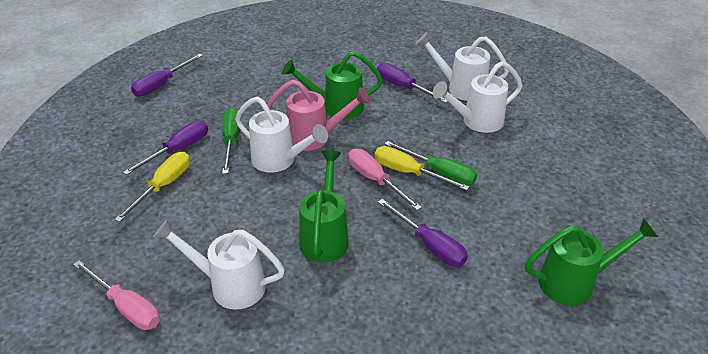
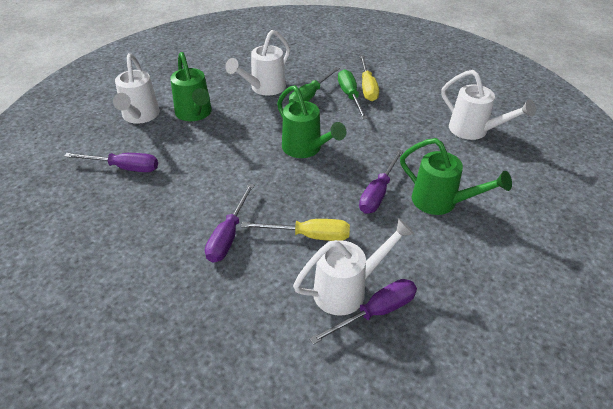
pink screwdriver: [73,260,160,330] [348,149,422,210] = 2 -> none = 0
pink watering can: [267,80,371,151] = 1 -> none = 0

